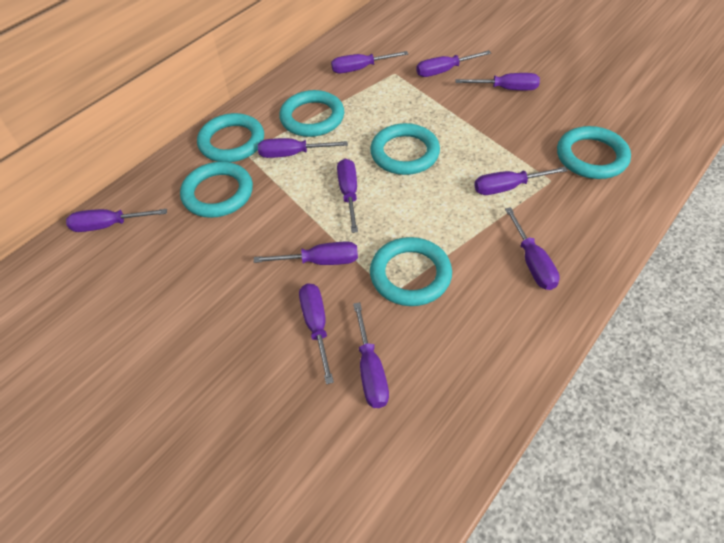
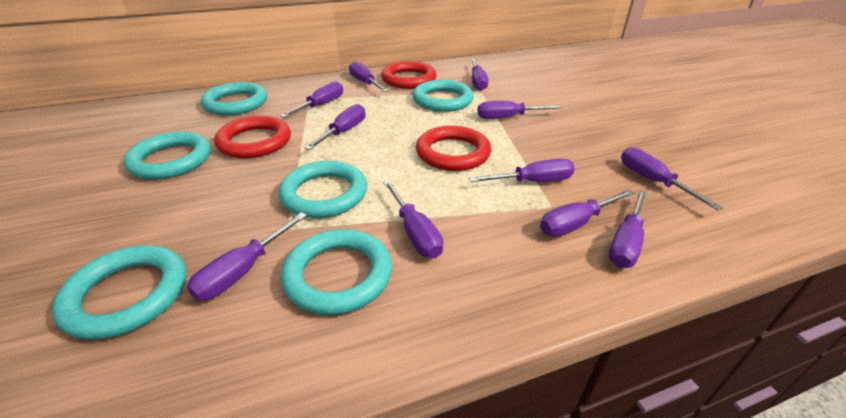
red ring: none = 0 -> [214,116,291,158] [381,61,437,89] [416,126,491,171] = 3

